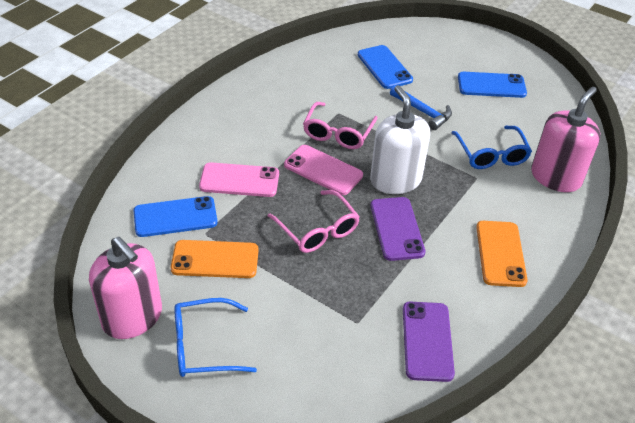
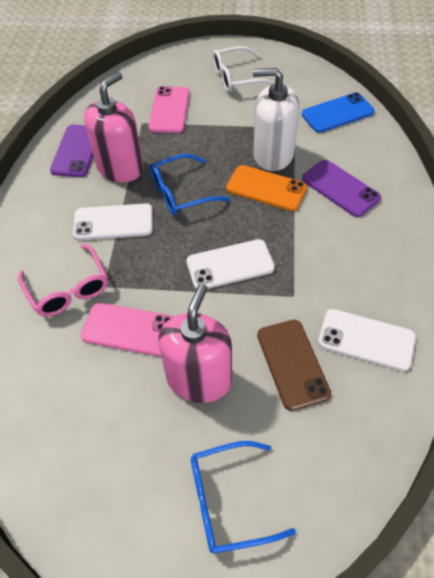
blue hammer: [390,85,452,130] = 1 -> none = 0
blue phone: [133,196,218,237] [358,45,413,89] [458,72,527,98] = 3 -> [302,92,375,133] = 1
brown phone: none = 0 -> [257,320,331,411] = 1
orange phone: [171,240,259,278] [476,221,528,287] = 2 -> [226,165,307,211] = 1
pink glasses: [268,190,360,253] [303,102,378,149] = 2 -> [18,244,108,317] = 1
white glasses: none = 0 -> [213,46,275,92] = 1
white phone: none = 0 -> [73,203,153,240] [186,239,275,289] [318,309,416,371] = 3

